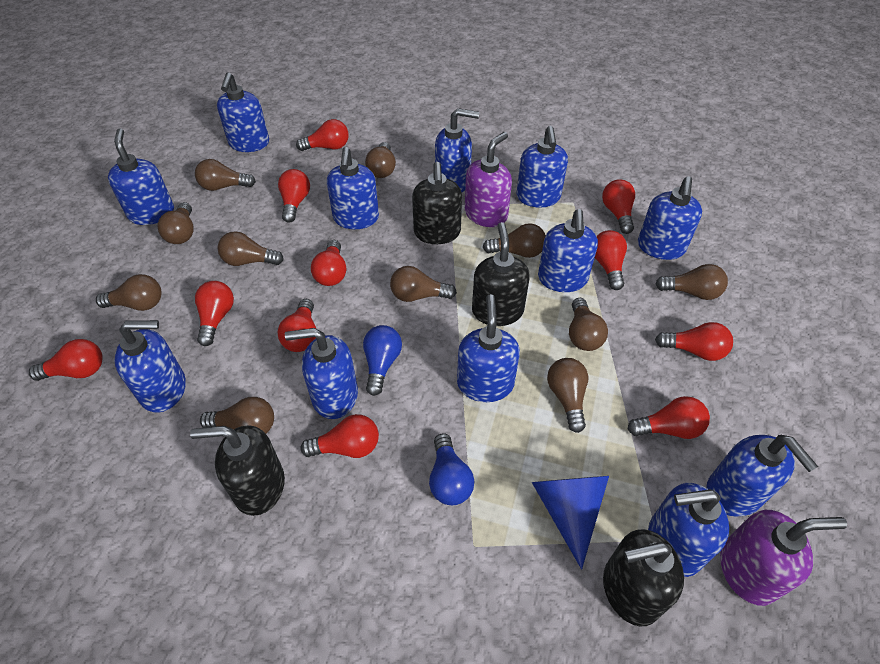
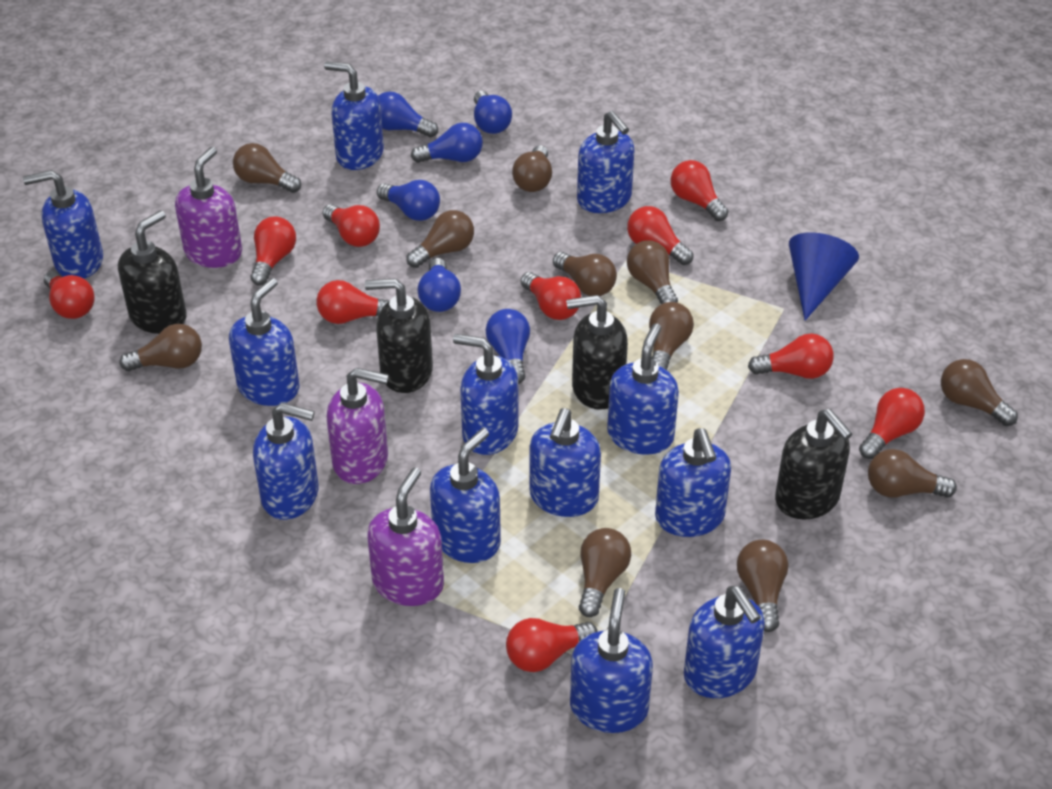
blue light bulb: [363,325,402,396] [429,433,474,505] = 2 -> [377,180,440,221] [378,92,438,137] [411,123,483,163] [418,258,461,312] [474,91,512,134] [486,309,530,384] = 6
purple soap dispenser: [465,132,512,227] [720,510,847,606] = 2 -> [175,147,242,268] [327,368,389,484] [367,468,444,606] = 3
red light bulb: [29,339,103,381] [195,281,234,346] [278,169,310,223] [278,299,316,352] [296,119,349,151] [301,414,379,458] [311,240,346,286] [595,230,627,290] [602,179,635,234] [628,396,710,439] [655,322,733,361] = 11 -> [44,271,95,319] [251,217,296,286] [316,280,389,324] [322,204,380,247] [506,618,598,672] [521,272,581,320] [627,206,693,265] [671,160,728,221] [748,334,834,379] [859,388,925,459] = 10

